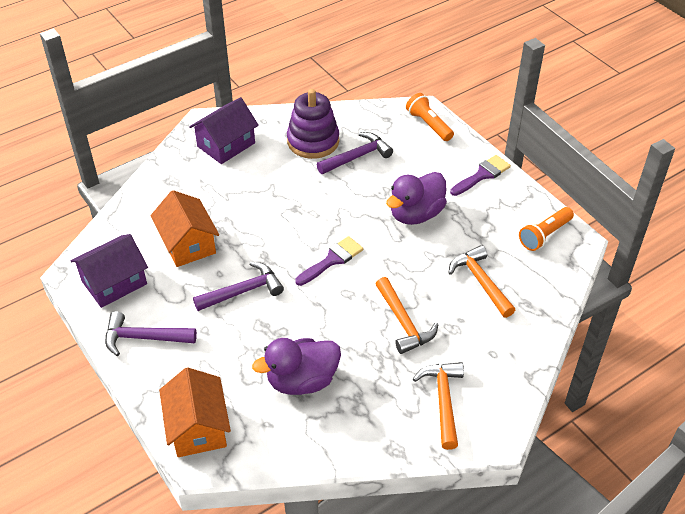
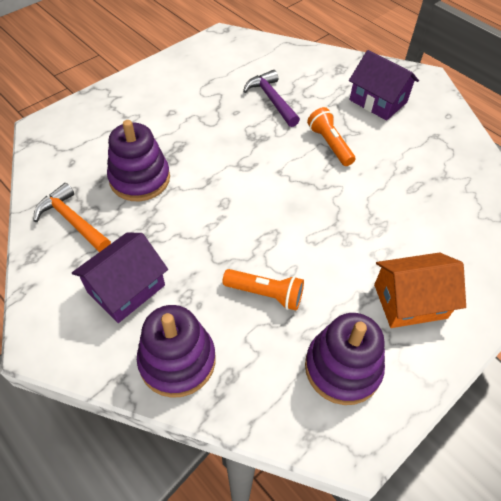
orange hammer: [375,277,439,354] [413,362,464,450] [449,245,515,318] = 3 -> [34,183,111,252] = 1
orange house: [150,190,219,267] [159,367,231,457] = 2 -> [374,252,466,328] = 1
purple brush: [295,236,363,286] [450,155,511,196] = 2 -> none = 0
purple duck: [252,338,341,395] [386,172,447,225] = 2 -> none = 0
purple hammer: [105,311,197,356] [193,262,284,311] [317,132,393,174] = 3 -> [243,70,300,127] = 1
purple stacking toy: [287,89,339,159] = 1 -> [107,120,170,201] [137,305,216,398] [305,313,385,405] = 3

